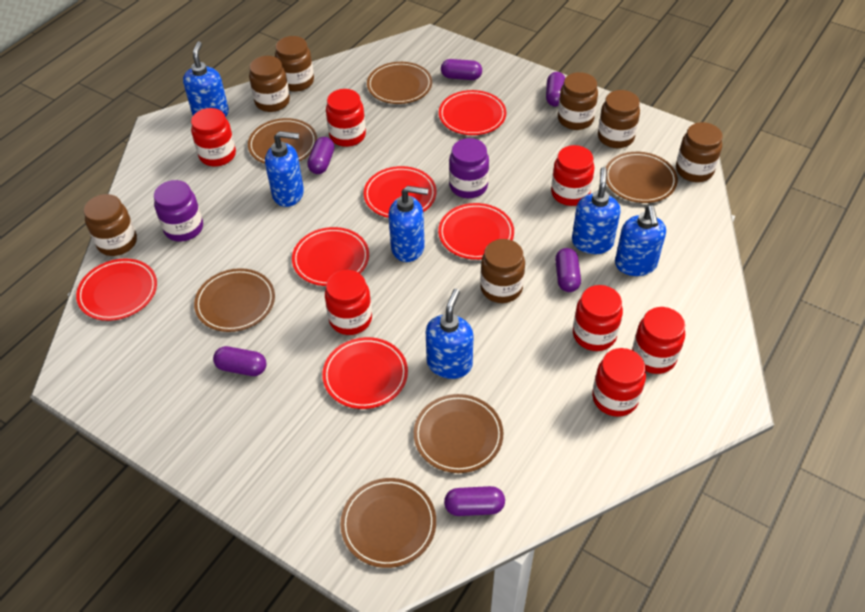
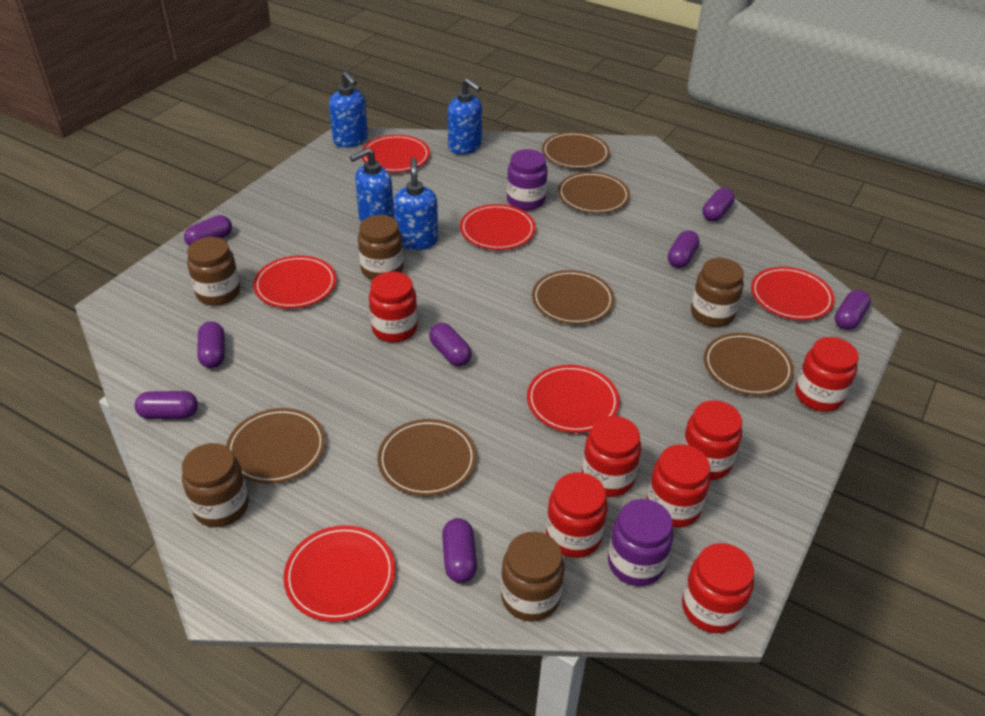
blue soap dispenser: [183,41,229,117] [265,131,304,207] [389,186,428,262] [426,289,474,379] [572,167,621,254] [615,205,666,276] = 6 -> [329,71,368,148] [350,148,394,222] [393,157,438,250] [448,78,482,155] = 4
brown jar: [84,194,137,256] [249,56,290,112] [275,36,314,92] [480,239,525,303] [558,72,598,130] [598,90,640,148] [676,122,723,182] = 7 -> [182,443,249,527] [187,237,240,306] [358,215,404,280] [501,532,565,622] [691,258,744,327] = 5
purple capsule: [213,346,267,376] [307,137,334,174] [441,59,482,80] [444,486,505,516] [546,72,565,107] [555,248,581,292] = 6 -> [134,391,198,419] [184,215,232,246] [197,321,225,368] [429,323,472,366] [442,518,477,583] [668,230,700,268] [703,188,735,221] [835,290,871,330] = 8

